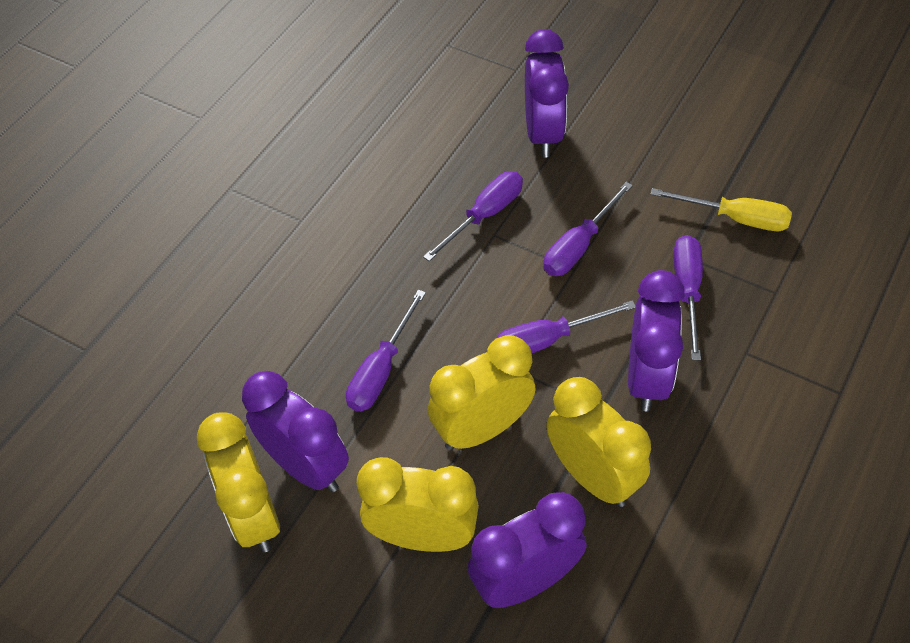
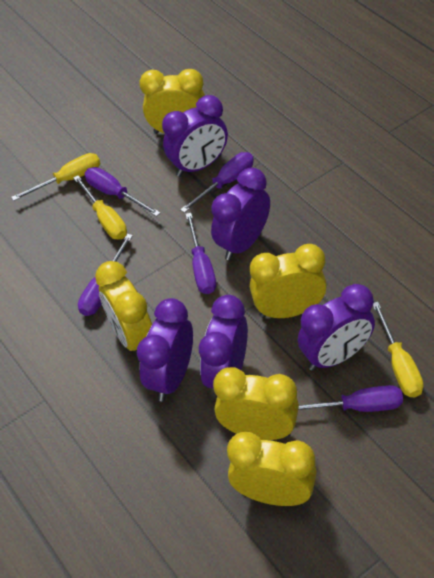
purple clock: [242,371,349,492] [468,492,587,608] [525,29,569,157] [628,270,685,411] = 4 -> [137,298,193,401] [162,95,228,177] [199,295,248,388] [211,168,270,261] [298,284,375,371] = 5
yellow clock: [197,412,280,552] [357,457,479,552] [428,335,536,451] [546,377,651,507] = 4 -> [95,261,152,351] [139,69,205,134] [213,367,299,440] [227,432,317,506] [250,244,327,318] = 5
yellow screwdriver: [650,188,792,231] = 1 -> [11,153,100,201] [73,176,127,239] [373,302,423,397] = 3

